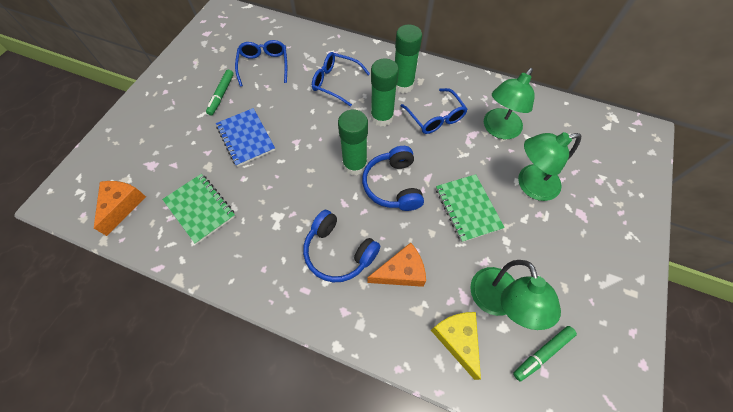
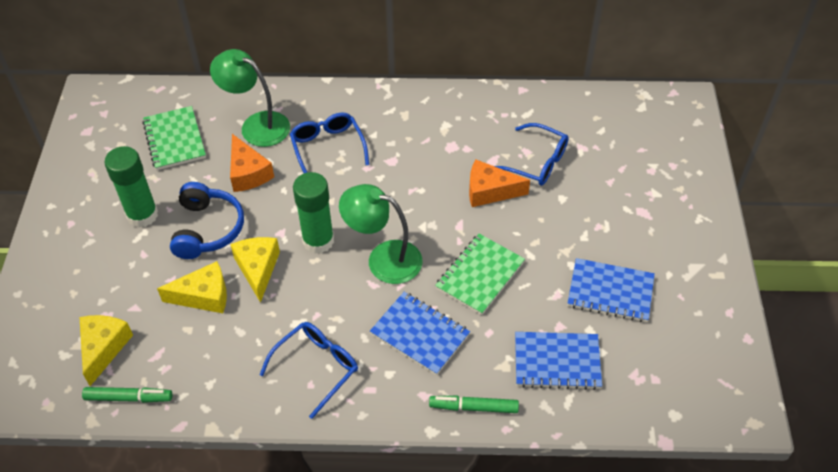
blue headphones: [303,210,380,282] [362,146,424,211] = 2 -> [170,182,244,259] = 1
blue notebook: [216,108,275,167] = 1 -> [370,292,470,375] [515,332,602,390] [567,258,655,322] = 3
green glue stick: [338,110,368,175] [371,58,399,127] [395,24,422,93] = 3 -> [104,146,158,228] [293,172,334,254] = 2
green lamp: [470,260,561,330] [484,68,535,139] [518,132,581,201] = 3 -> [210,49,290,147] [339,184,423,284] = 2
yellow cheese: [431,312,481,380] = 1 -> [80,315,133,386] [157,261,227,313] [230,237,280,303] = 3

